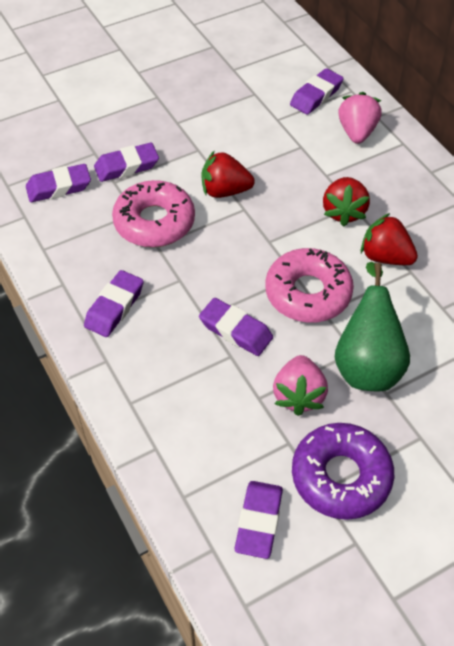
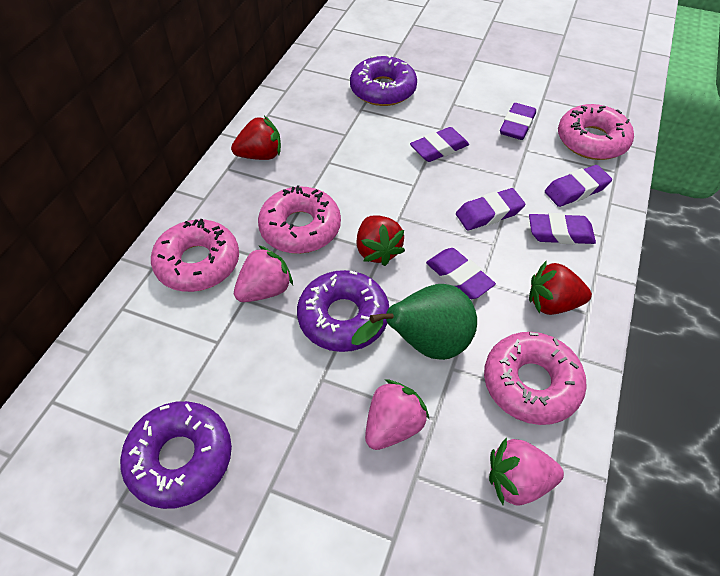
pink donut: [112,180,195,247] [265,248,354,322] = 2 -> [151,219,239,292] [258,185,341,254] [484,332,587,425] [558,104,634,160] = 4
pink strawberry: [273,355,328,416] [338,92,382,144] = 2 -> [234,245,293,302] [365,379,429,450] [489,437,564,505] = 3
purple donut: [292,423,394,520] = 1 -> [120,401,232,509] [297,270,389,352] [350,54,417,106] = 3

